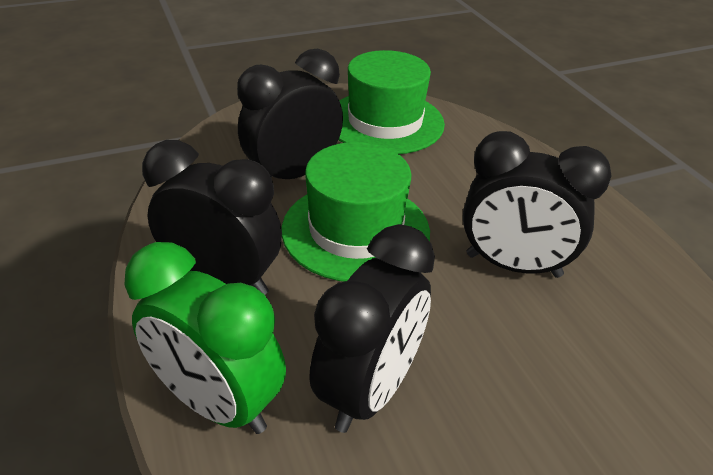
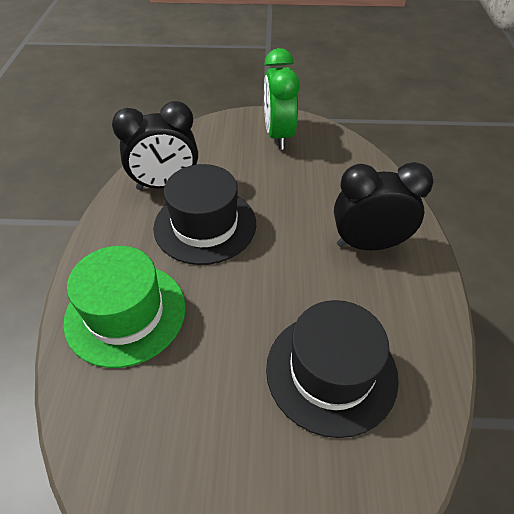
black clock: [142,140,282,295] [237,49,343,179] [309,224,435,433] [463,131,612,278] = 4 -> [112,101,198,190] [334,162,434,250] = 2
black hat: none = 0 -> [153,164,256,265] [266,300,399,438] = 2
green hat: [282,142,430,282] [338,50,445,154] = 2 -> [63,246,186,368] = 1

